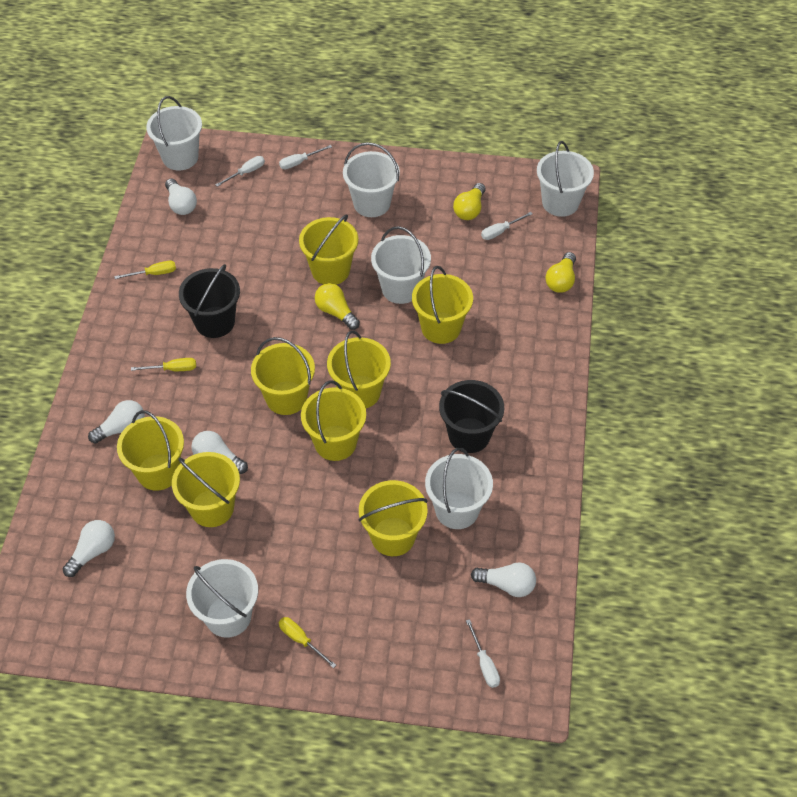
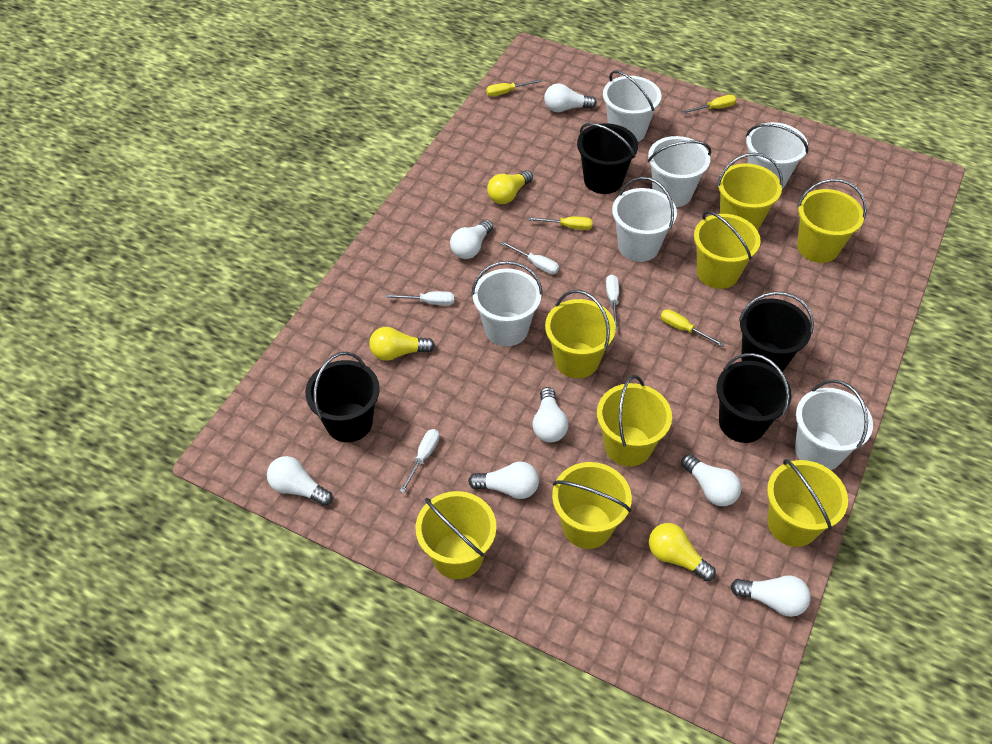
black bucket: [179,264,240,338] [439,380,504,453] = 2 -> [305,352,380,442] [577,123,638,194] [717,353,791,443] [739,292,814,372] = 4
white light bulb: [63,520,115,577] [88,400,145,443] [165,178,197,215] [191,431,248,474] [471,562,536,597] = 5 -> [267,456,333,506] [450,220,493,259] [468,462,539,499] [532,387,568,443] [544,83,597,112] [681,454,741,506] [731,575,811,617] = 7
yellow screwdriver: [114,261,176,279] [131,358,196,371] [279,617,336,668] = 3 -> [486,79,542,96] [528,216,593,230] [660,309,725,347] [682,95,737,114] = 4

